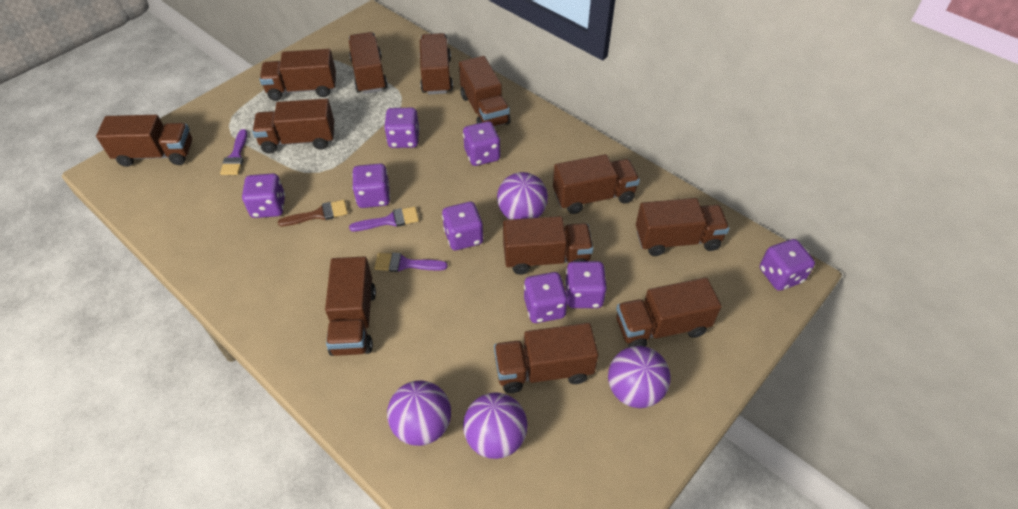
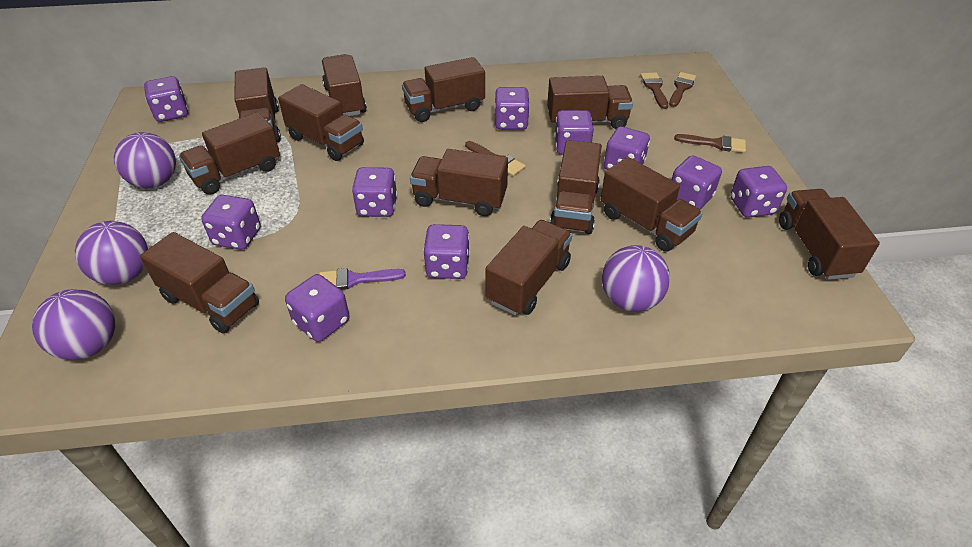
brown brush: [278,200,348,226] = 1 -> [465,141,526,176] [641,72,668,109] [669,72,696,107] [674,134,746,153] = 4
purple brush: [220,129,247,175] [349,207,419,231] [374,253,448,272] = 3 -> [319,268,406,290] = 1
purple dice: [242,173,285,218] [352,164,390,208] [384,108,420,148] [442,202,484,250] [463,121,500,166] [524,272,568,323] [565,261,607,308] [760,239,815,291] = 8 -> [144,76,188,122] [201,195,261,250] [285,274,350,342] [352,167,397,217] [423,224,470,279] [495,87,530,130] [554,110,594,155] [604,126,650,170] [672,155,722,209] [730,166,787,218] = 10

